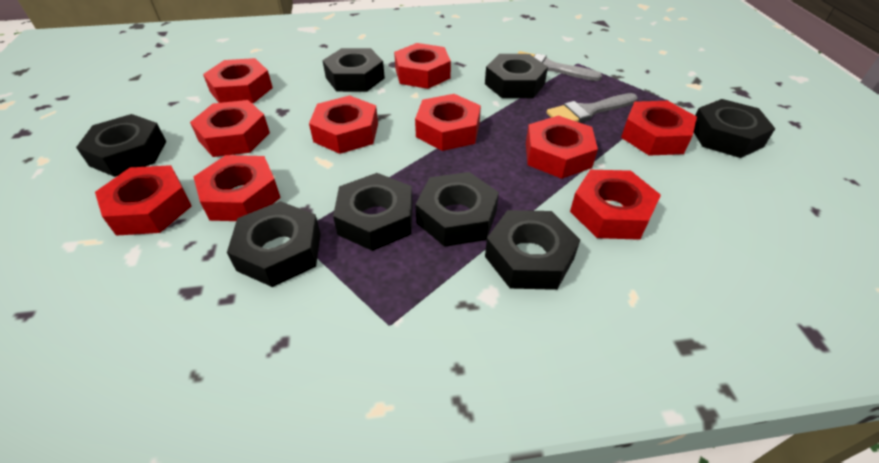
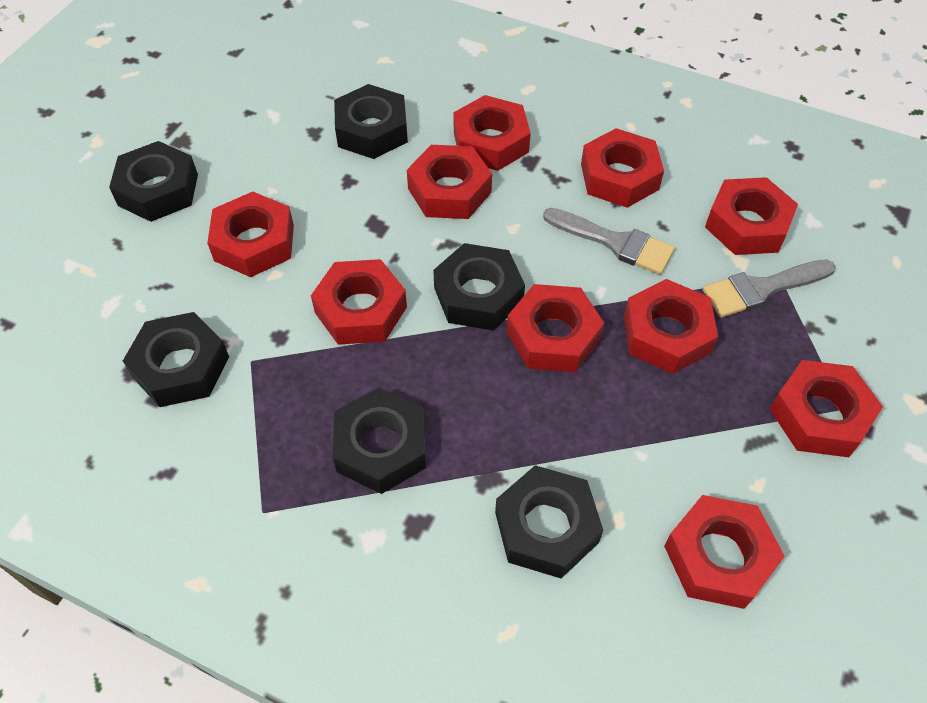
black nut: [76,114,167,177] [227,201,321,287] [322,48,385,92] [333,173,413,251] [415,172,499,247] [485,54,548,98] [485,210,580,290] [694,99,775,158] = 8 -> [109,141,198,222] [123,312,229,407] [333,387,426,494] [334,84,408,159] [433,243,525,331] [495,465,603,578] = 6

